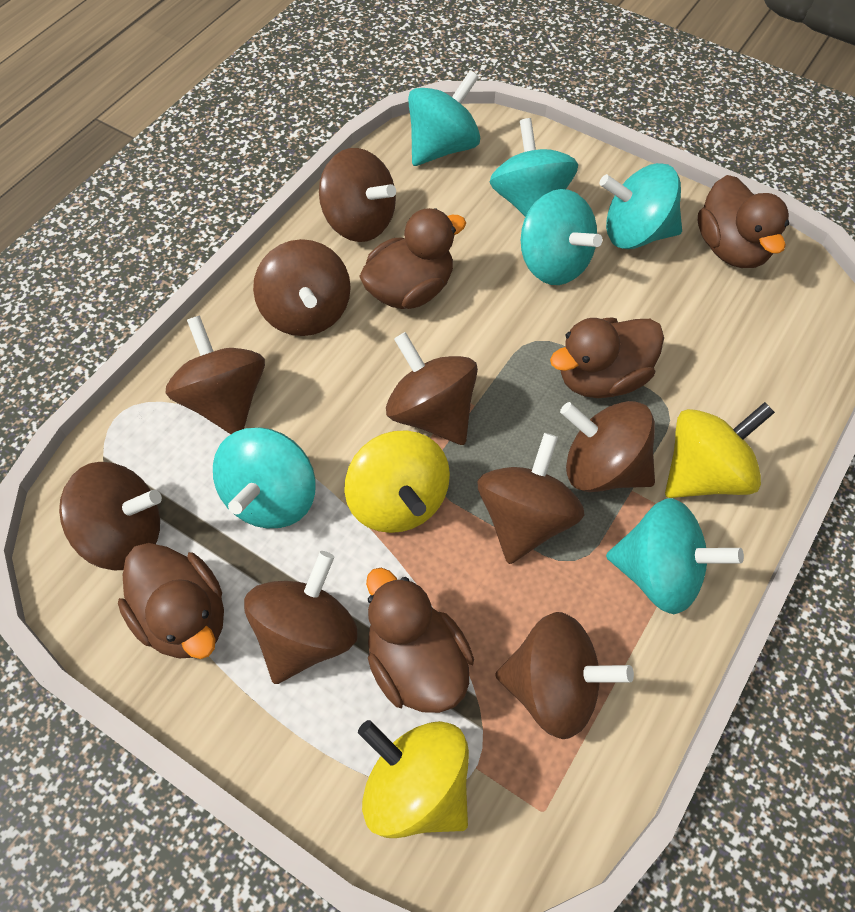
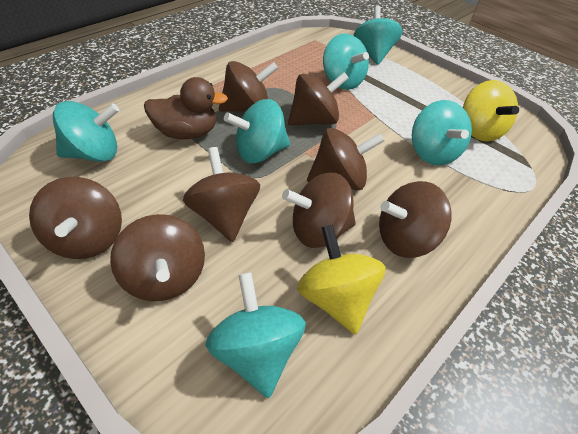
brown duck: [118,543,224,659] [359,208,466,309] [366,568,474,713] [550,318,664,398] [698,175,789,268] = 5 -> [144,77,228,139] = 1
brown spinning top: [59,462,162,570] [166,316,265,434] [244,551,358,684] [253,239,351,336] [319,148,396,242] [386,332,478,445] [478,433,585,564] [496,612,634,739] [560,401,655,492] = 9 -> [29,177,122,259] [110,214,205,301] [183,147,260,242] [219,61,278,112] [282,173,356,248] [288,72,349,125] [307,128,384,190] [379,181,452,258] = 8
yellow spinning top: [344,431,450,533] [358,720,469,838] [665,402,775,498] = 3 -> [297,224,386,334] [463,80,519,142] = 2

